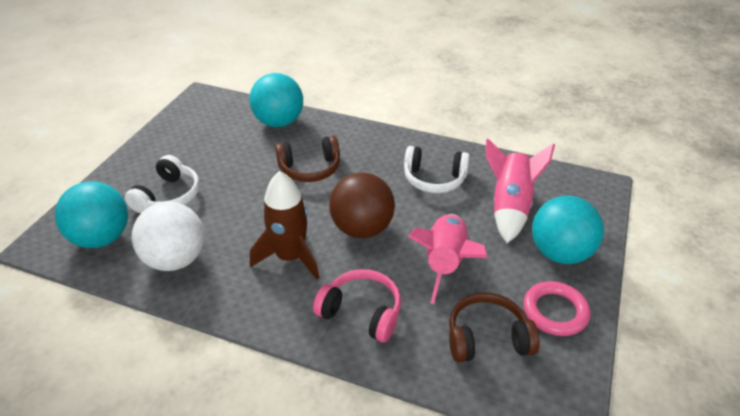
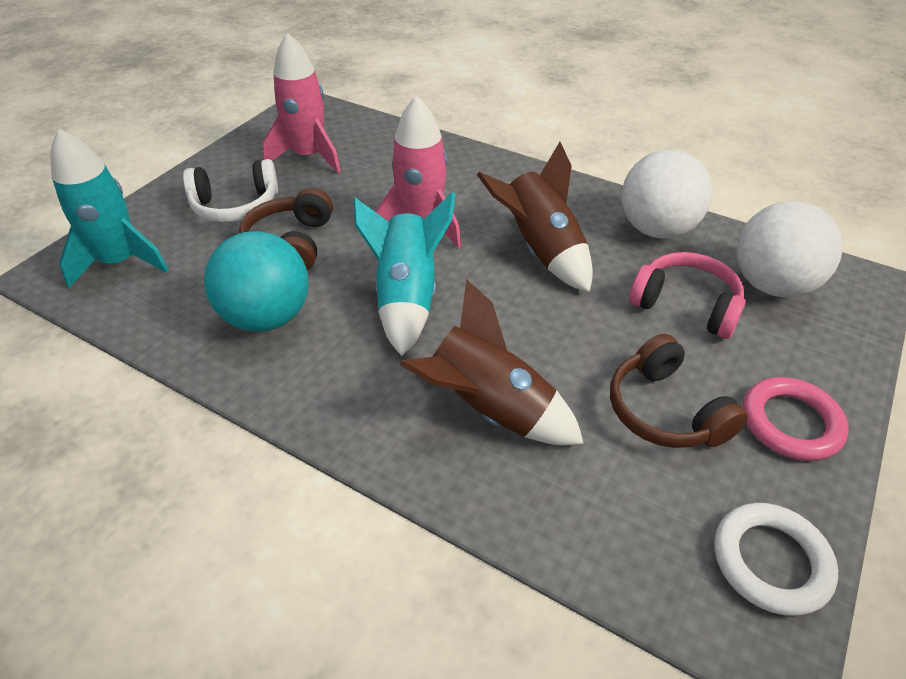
brown ball: [329,173,395,238] = 1 -> none = 0
brown rocket: [250,171,319,279] = 1 -> [400,279,584,445] [477,142,593,292] = 2
turquoise ball: [55,181,128,248] [249,73,303,127] [532,196,604,264] = 3 -> [204,231,309,332] = 1
turquoise rocket: none = 0 -> [50,129,169,288] [353,192,456,356] = 2
white ball: [131,202,205,271] = 1 -> [622,150,712,239] [736,201,843,297] = 2
white headphones: [125,155,200,213] [404,146,470,193] = 2 -> [183,159,278,222] = 1
white ring: none = 0 -> [714,503,838,616] = 1

